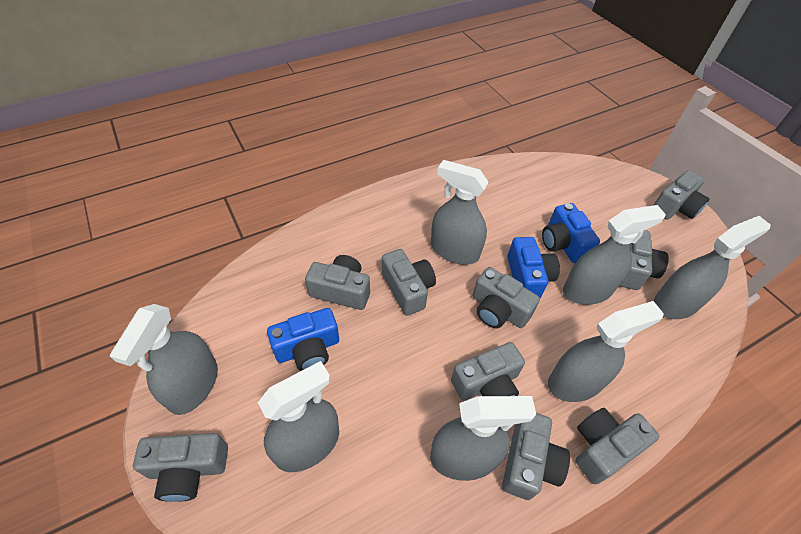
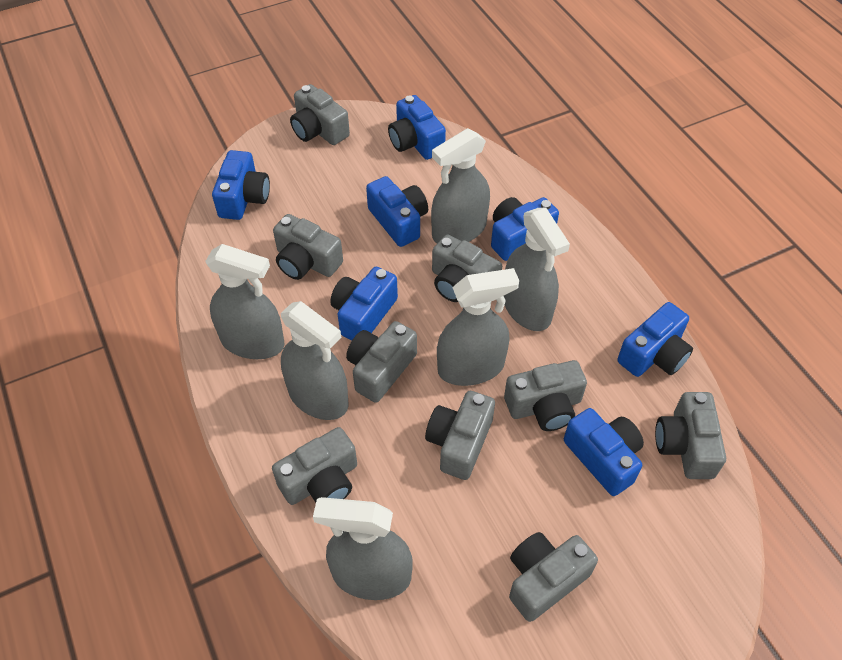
blue camera: [267,308,339,371] [507,237,560,298] [542,203,600,263] = 3 -> [212,150,270,220] [330,267,398,341] [366,176,428,247] [388,95,446,160] [491,197,559,261] [564,408,644,496] [617,302,693,377] = 7
grey spray bottle: [110,304,218,415] [258,361,339,472] [430,396,536,481] [431,160,489,265] [548,301,664,402] [563,205,666,305] [654,216,771,319] = 7 -> [205,244,285,359] [281,301,349,420] [313,497,412,600] [431,128,490,243] [437,268,519,386] [504,208,570,331] = 6

